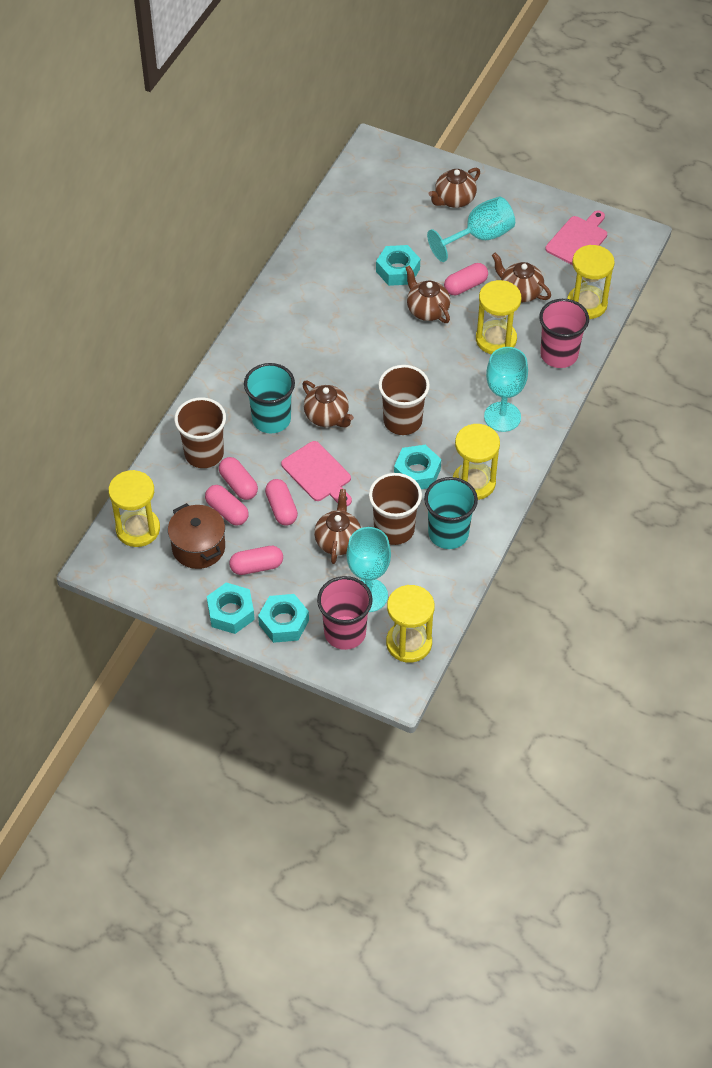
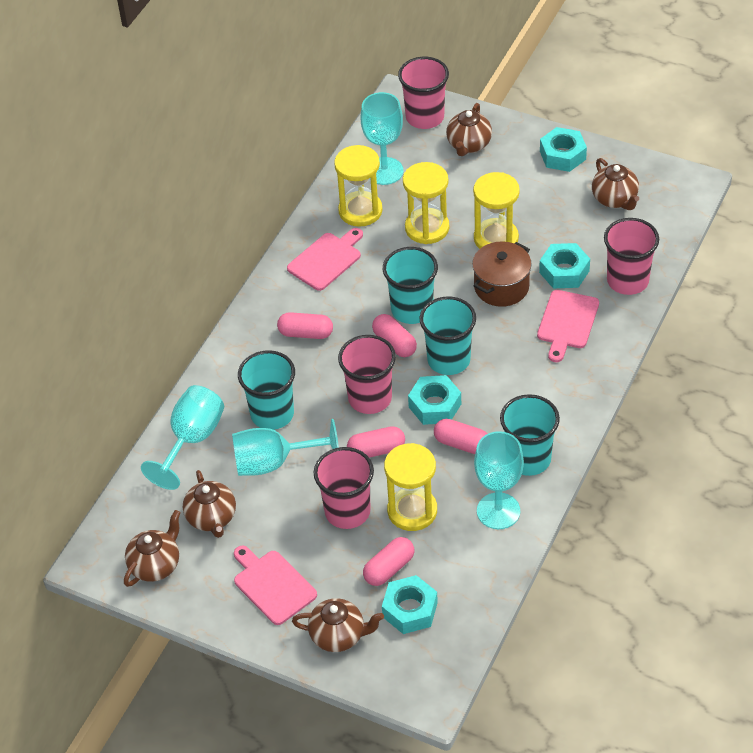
brown cup: [174,397,226,468] [369,473,422,545] [378,365,430,435] = 3 -> none = 0
pink cup: [317,576,373,650] [539,299,589,368] = 2 -> [313,447,374,529] [338,335,396,414] [398,57,449,129] [604,218,659,295] = 4
pink cutting board: [281,441,352,506] [545,211,607,265] = 2 -> [234,546,317,625] [287,228,363,291] [537,290,599,362] = 3
turquoise cup: [244,363,295,433] [424,477,478,549] = 2 -> [238,350,295,430] [383,247,438,324] [420,296,476,375] [500,394,560,476] = 4
turquoise goblet: [347,527,391,612] [427,197,515,262] [484,347,528,432] = 3 -> [141,385,224,490] [232,419,339,476] [361,92,403,185] [474,431,524,529] = 4
yellow hourglass: [109,470,160,547] [386,585,435,663] [453,424,500,500] [476,280,521,354] [567,245,615,319] = 5 -> [334,145,383,227] [384,443,437,531] [403,162,449,244] [473,172,520,249] = 4

